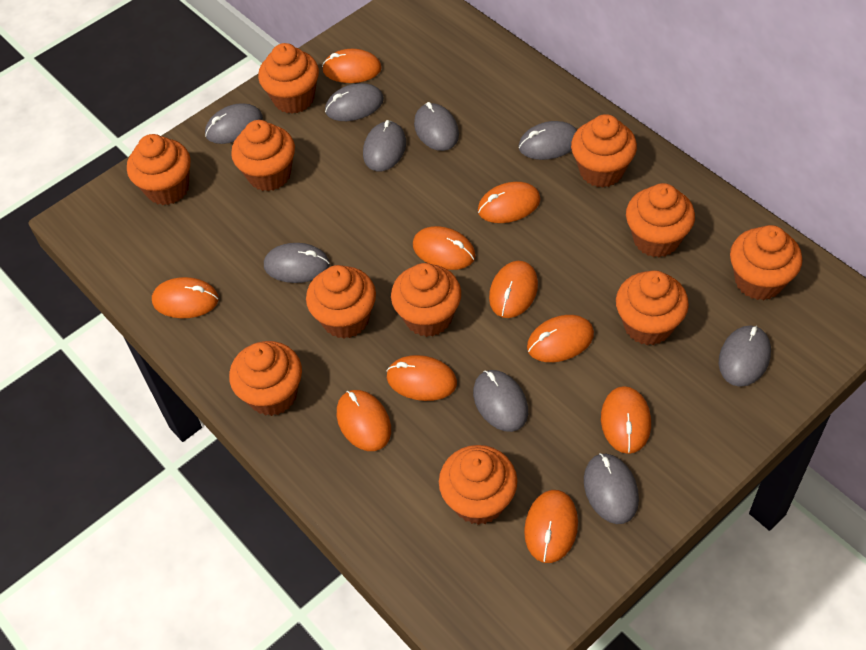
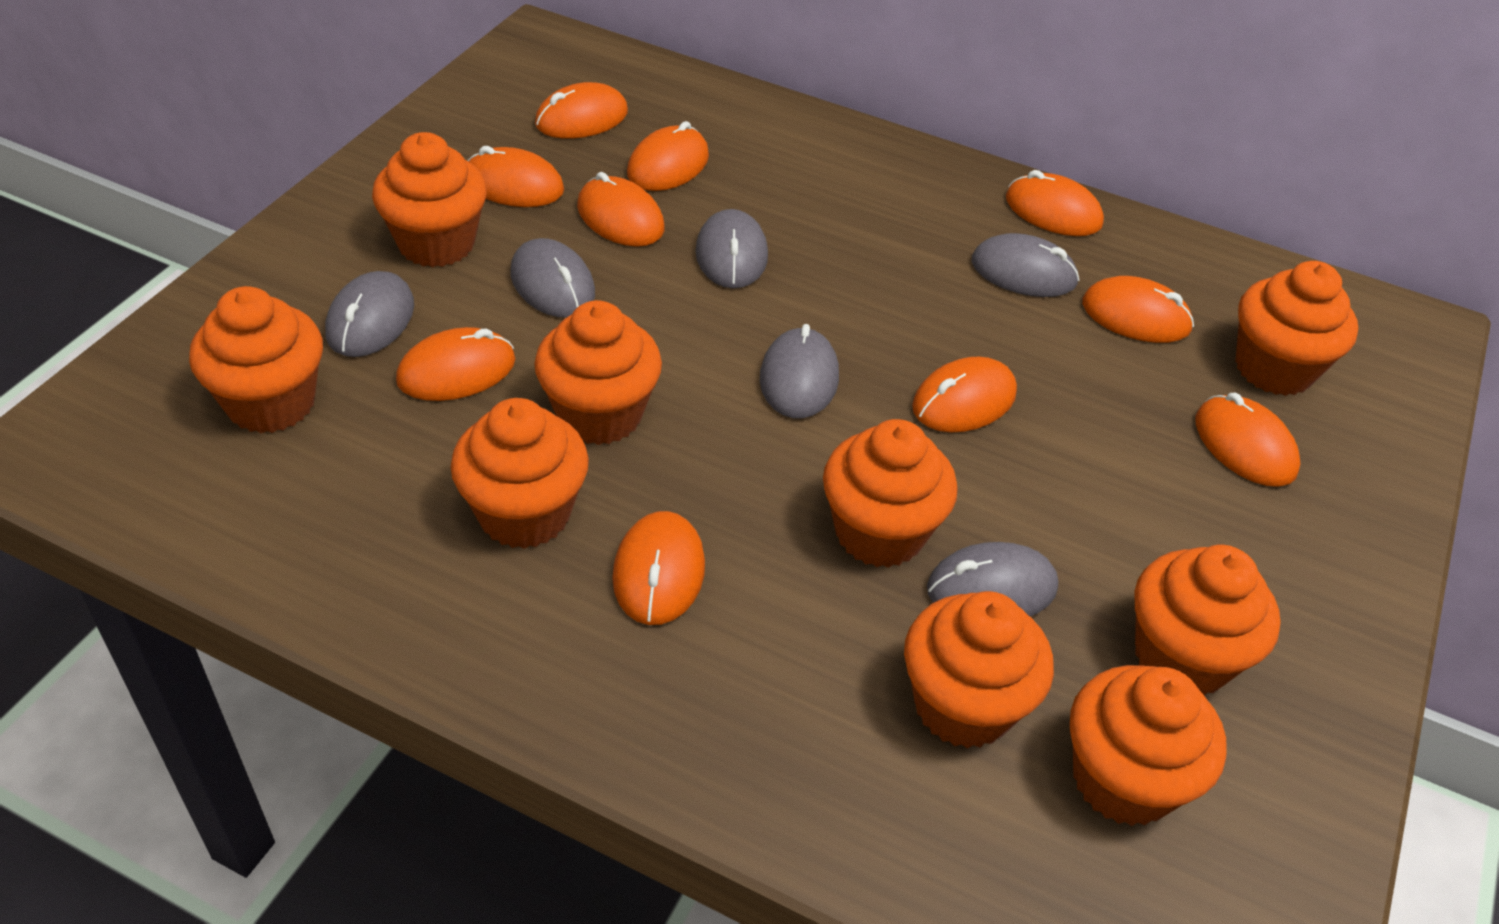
grey mouse: [205,103,263,144] [264,243,330,283] [325,83,384,121] [363,120,406,171] [414,102,459,151] [473,370,528,432] [518,121,577,160] [584,453,639,524] [719,325,771,387] = 9 -> [325,271,414,357] [510,238,595,318] [695,209,768,289] [760,324,839,418] [927,542,1058,616] [972,233,1079,297] = 6
orange cupcake: [127,134,191,205] [229,341,302,416] [231,120,295,191] [258,43,319,114] [306,265,376,339] [391,263,461,337] [439,445,517,525] [571,114,637,187] [616,270,689,345] [626,183,695,257] [730,225,802,300] = 11 -> [189,286,323,433] [372,132,487,267] [451,398,589,549] [534,300,662,445] [823,419,958,568] [904,591,1054,749] [1070,665,1227,826] [1135,545,1281,695] [1235,261,1358,396] = 9

